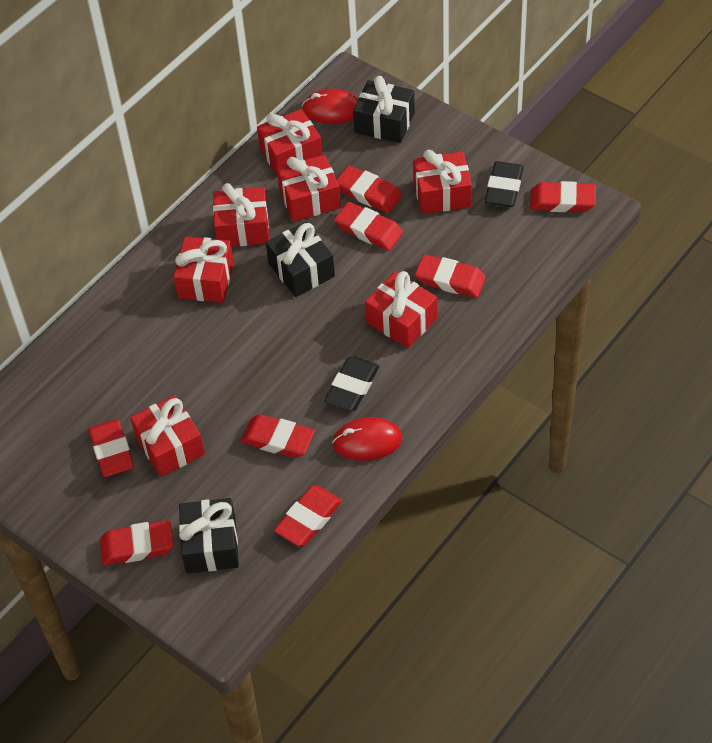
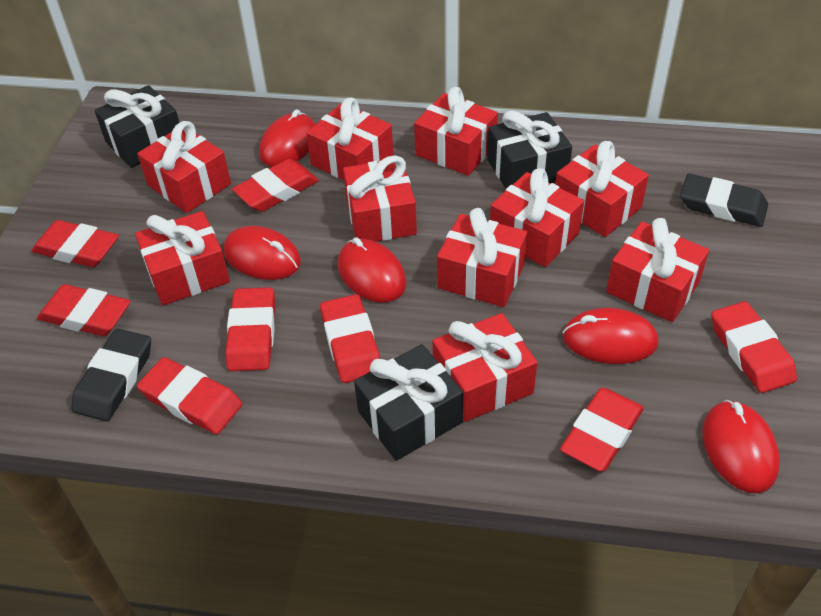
red gift: [130,395,205,477] [173,237,234,303] [213,183,269,247] [257,109,322,176] [277,155,341,222] [365,271,437,348] [413,149,472,214] = 7 -> [135,211,230,306] [137,121,231,213] [306,98,393,180] [343,155,417,242] [414,87,498,176] [432,313,537,422] [437,208,528,307] [490,168,584,267] [555,141,649,237] [606,218,709,322] = 10
red mouse: [302,89,358,124] [332,417,403,461] = 2 -> [223,226,301,280] [259,110,315,167] [338,237,406,303] [563,308,658,364] [702,400,780,493] = 5

